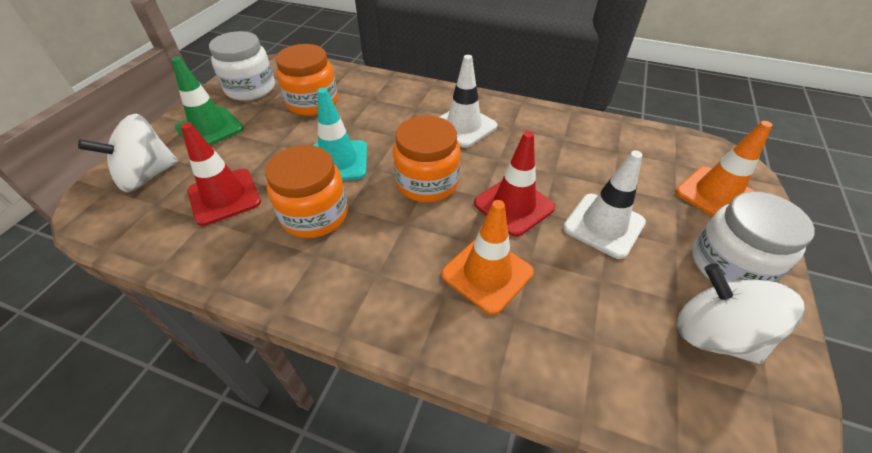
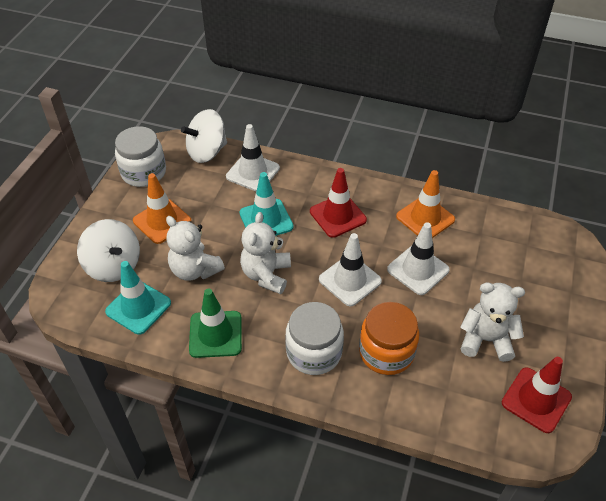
orange jar: [265,145,348,238] [275,44,338,116] [393,116,461,203] = 3 -> [359,302,419,375] = 1
turquoise traffic cone: [313,88,367,180] = 1 -> [105,261,171,335] [239,172,294,236] = 2
white teddy bear: none = 0 -> [166,216,225,281] [240,212,291,294] [460,283,525,362] = 3
white traffic cone: [440,55,498,148] [563,151,646,259] = 2 -> [226,124,280,191] [319,233,382,306] [387,223,450,295] = 3

